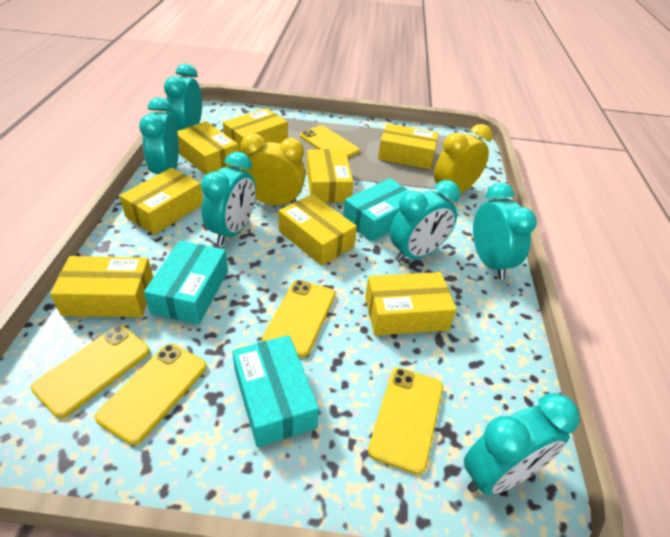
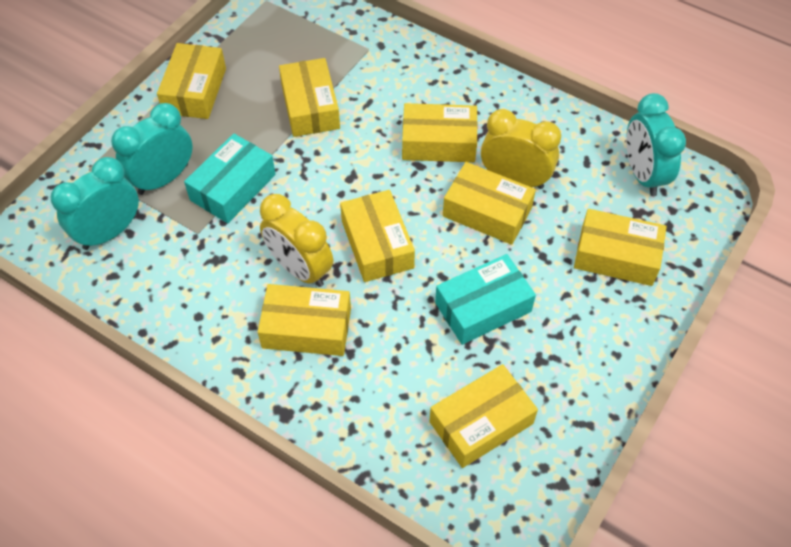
turquoise box: [144,241,228,324] [232,335,319,447] [343,178,410,242] = 3 -> [184,134,276,223] [435,254,536,345] = 2
turquoise clock: [139,97,179,174] [164,64,202,131] [201,152,256,245] [390,180,460,262] [464,393,580,495] [473,183,537,279] = 6 -> [50,157,139,250] [111,103,193,195] [626,93,686,196] = 3
yellow phone: [31,325,150,418] [95,343,207,445] [262,280,335,358] [300,125,360,158] [368,367,443,475] = 5 -> none = 0

